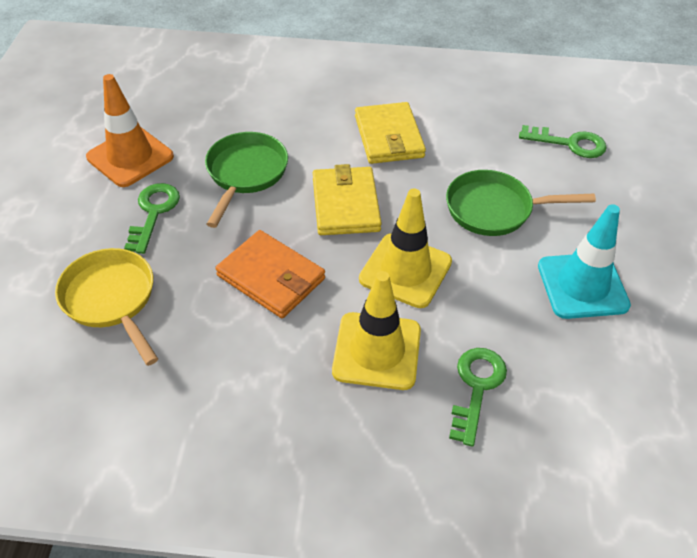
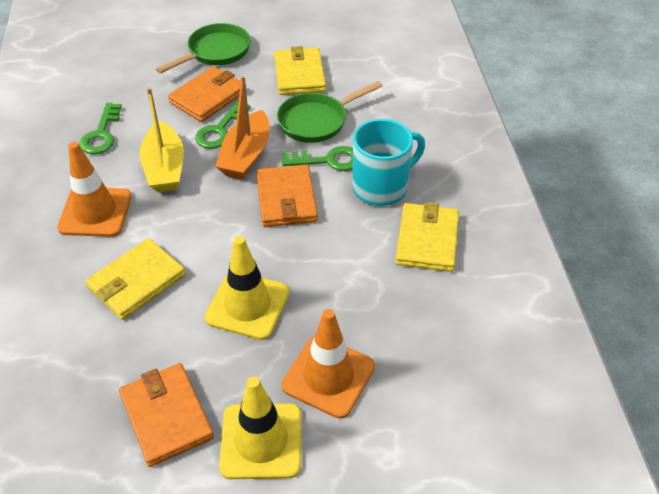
orange boat: none = 0 -> [215,76,269,179] = 1
orange traffic cone: [86,74,174,187] = 1 -> [57,142,132,237] [281,309,375,419] = 2
orange wallet: [215,230,325,318] = 1 -> [119,363,214,467] [168,66,247,122] [256,164,318,227] = 3
turquoise mug: none = 0 -> [352,119,425,206] = 1
turquoise traffic cone: [538,204,631,319] = 1 -> none = 0
yellow boat: none = 0 -> [140,87,184,192] = 1
yellow pan: [55,248,158,366] = 1 -> none = 0
yellow wallet: [313,164,382,235] [355,102,426,164] = 2 -> [86,238,186,320] [274,46,326,95] [395,202,459,272] = 3

